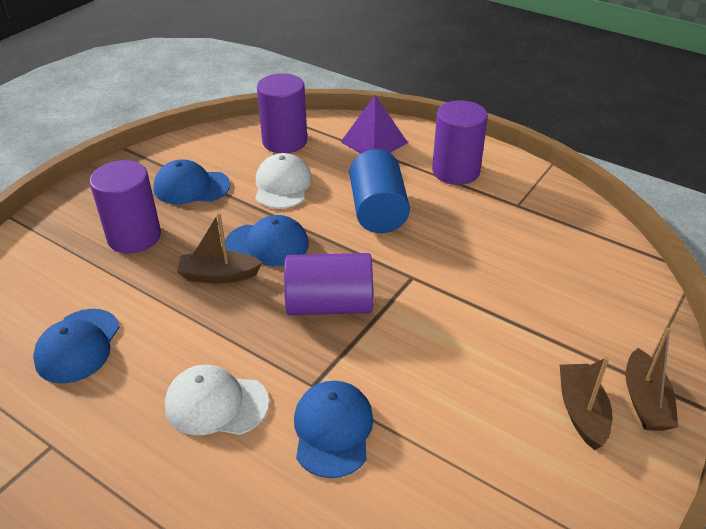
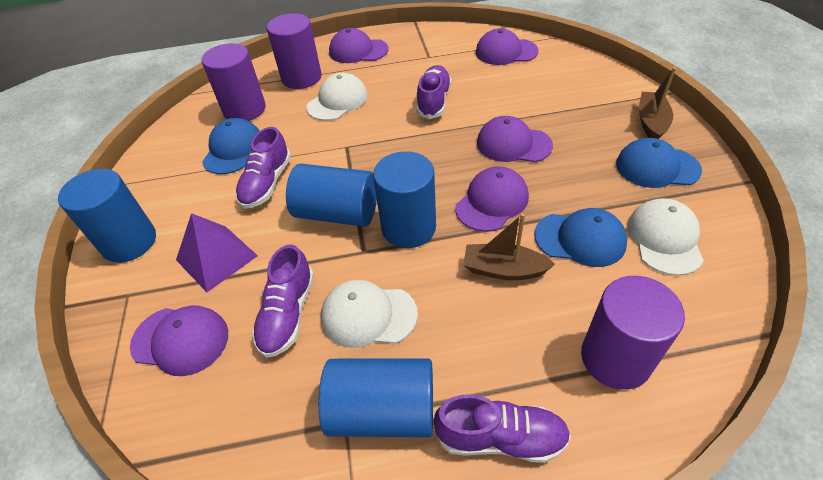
blue cap: [33,309,120,384] [153,159,230,204] [225,215,309,266] [294,381,373,478] = 4 -> [202,118,259,174] [534,208,627,267] [616,138,702,188] = 3
blue cylinder: [350,149,410,233] = 1 -> [58,169,156,263] [286,164,377,227] [319,358,433,437] [373,151,436,248] = 4
brown boat: [177,212,263,284] [560,357,612,450] [626,328,678,431] = 3 -> [464,213,555,280] [639,67,676,139] = 2
purple cap: none = 0 -> [130,306,228,376] [329,28,388,63] [456,166,529,232] [476,28,538,65] [477,116,553,162] = 5
purple cylinder: [90,160,161,253] [257,73,307,153] [284,253,373,315] [432,100,488,185] = 4 -> [202,43,266,121] [267,13,322,89] [581,276,685,390] = 3
purple shoe: none = 0 -> [235,127,291,209] [252,245,314,358] [417,65,452,119] [433,394,571,463] = 4
white cap: [165,365,269,435] [255,153,312,209] = 2 -> [306,73,368,121] [321,280,418,348] [628,198,704,276] = 3

